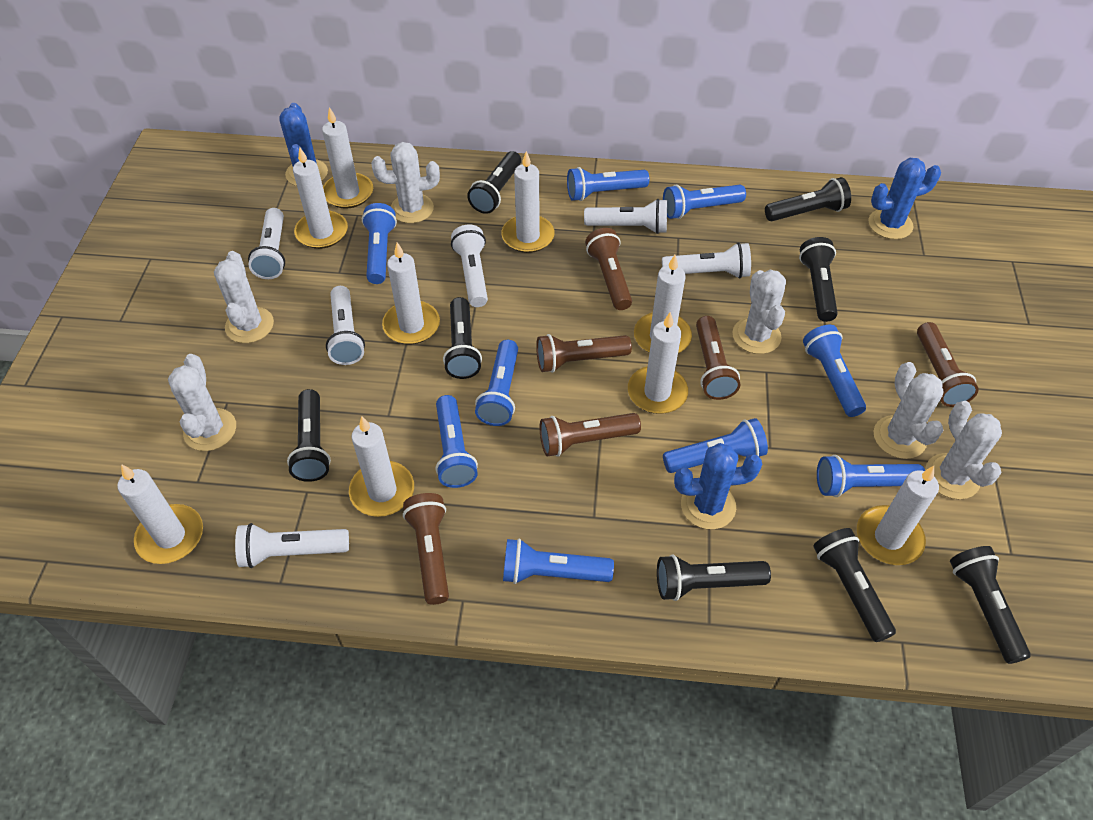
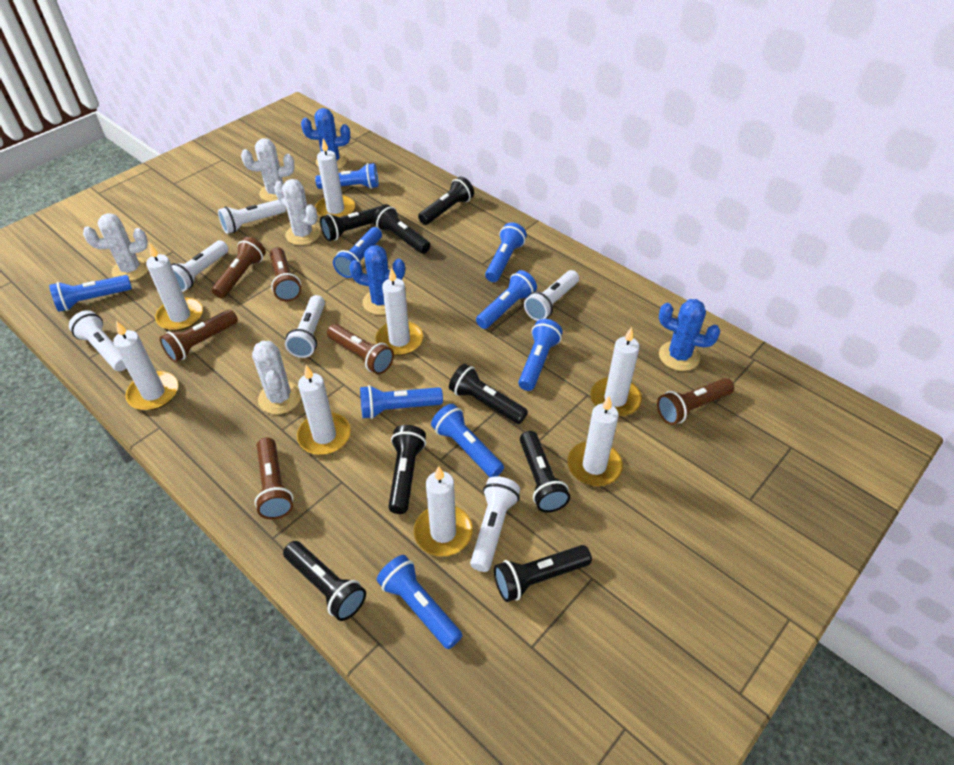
white cactus: [168,354,236,451] [214,251,274,343] [371,142,440,223] [732,270,786,354] [874,362,944,459] [925,401,1002,499] = 6 -> [83,213,148,281] [241,138,295,202] [252,341,301,414] [274,179,320,245] = 4
white candle: [117,464,203,564] [293,147,348,249] [322,107,373,208] [349,416,414,517] [382,242,440,344] [502,151,555,253] [628,312,688,414] [634,255,692,353] [857,466,939,565] = 9 -> [113,321,178,410] [146,244,203,331] [297,365,351,455] [315,138,355,217] [375,267,423,356] [414,466,473,556] [567,396,623,486] [590,327,642,417] = 8

